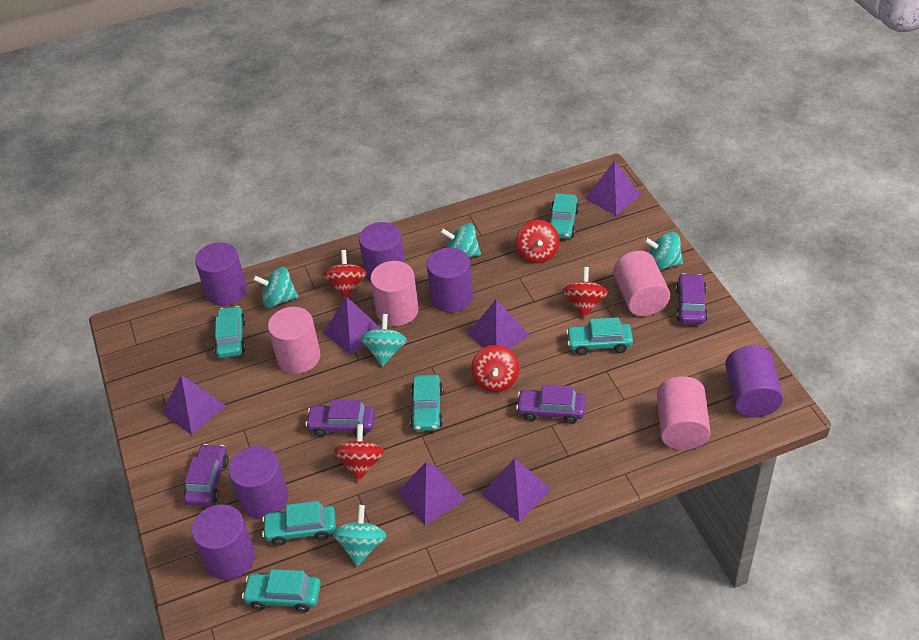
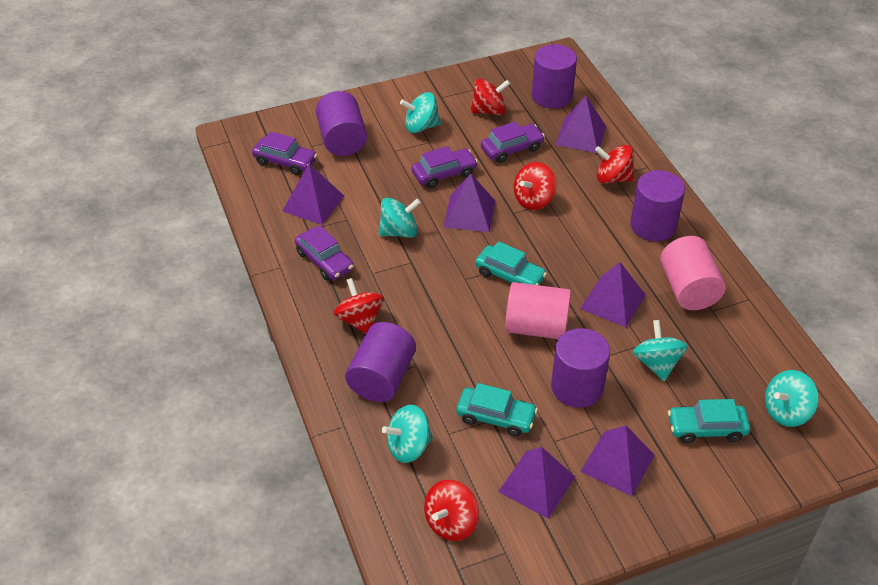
pink cylinder: [268,307,321,374] [370,261,419,326] [613,251,670,316] [657,376,711,450] = 4 -> [505,282,571,339] [660,236,726,310] = 2
purple cylinder: [191,504,255,580] [195,242,247,306] [229,446,289,519] [359,222,405,282] [427,248,473,312] [725,345,783,417] = 6 -> [316,91,367,156] [345,322,416,402] [532,44,577,109] [551,328,610,408] [630,170,685,241] = 5
turquoise car: [214,306,246,358] [242,569,321,612] [262,501,336,546] [410,375,443,431] [550,193,579,239] [566,317,633,355] = 6 -> [456,383,538,437] [475,241,547,285] [668,399,750,443] = 3

